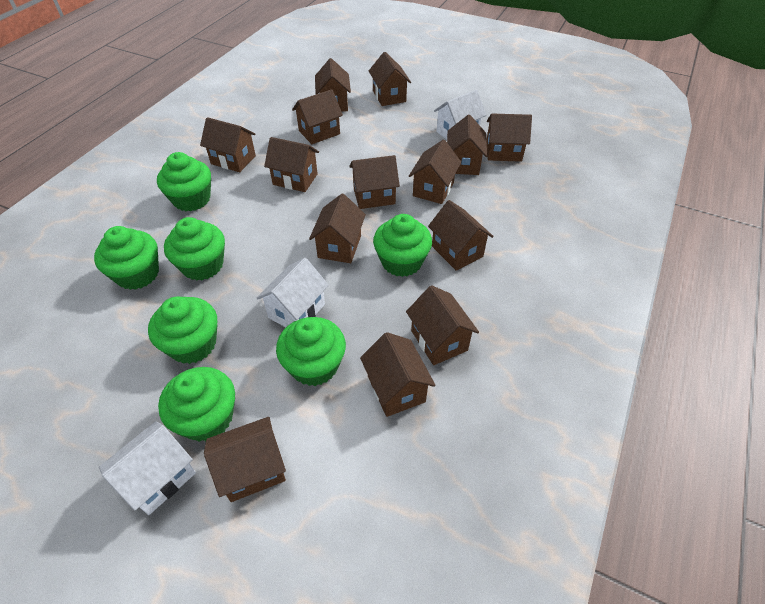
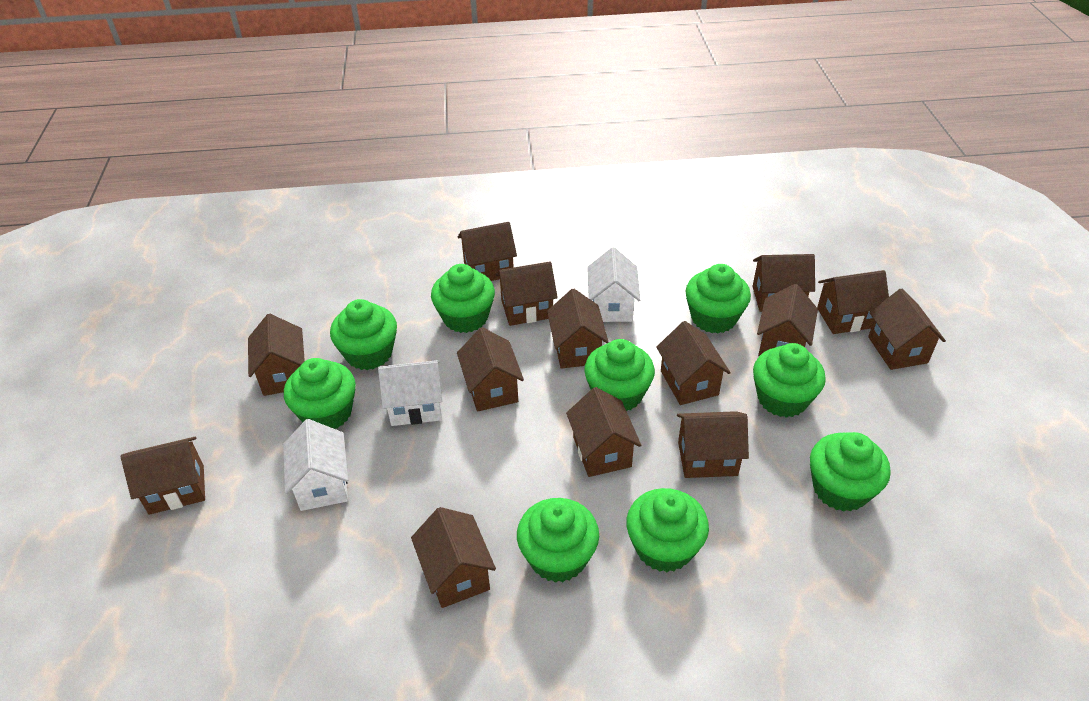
green cupcake: [94,226,159,290] [148,296,217,364] [157,152,211,212] [158,367,235,442] [164,217,225,281] [276,317,346,386] [373,214,432,277] = 7 -> [284,358,356,429] [330,299,397,370] [431,264,495,333] [517,498,599,583] [584,339,655,411] [626,488,709,572] [686,264,751,333] [753,343,826,418] [810,432,891,512] = 9

